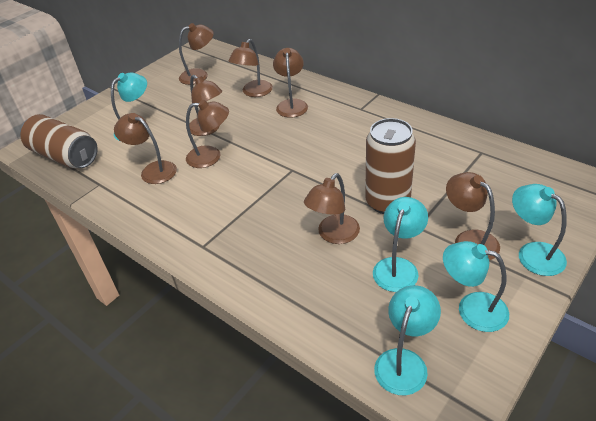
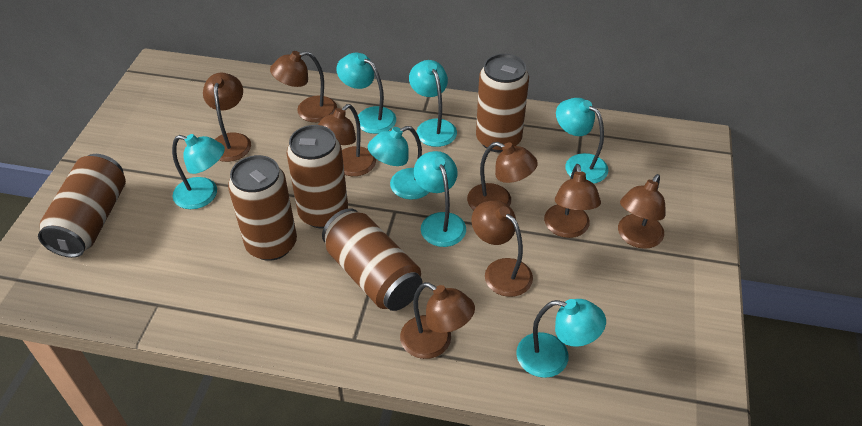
brown can: [20,114,98,168] [365,118,416,214] = 2 -> [38,154,126,258] [228,155,297,261] [286,125,348,228] [322,208,423,311] [476,54,529,153] = 5
turquoise lamp: [111,73,147,141] [373,197,428,292] [374,285,441,395] [443,241,509,332] [512,184,567,276] = 5 -> [172,134,225,209] [336,53,396,134] [368,126,429,200] [409,60,457,147] [414,151,466,247] [516,299,606,378] [556,98,608,184] = 7

